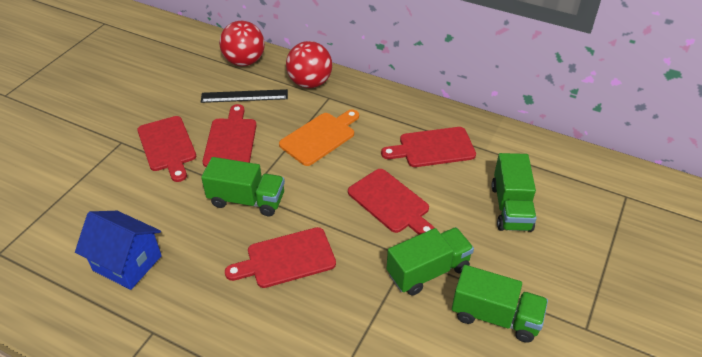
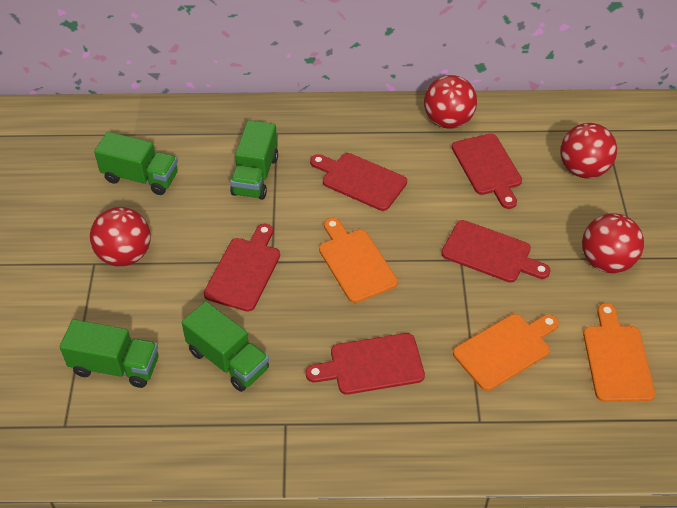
black ruler: [201,89,288,103] = 1 -> none = 0
blue house: [75,211,162,290] = 1 -> none = 0
orange cutting board: [279,110,359,166] = 1 -> [319,218,398,303] [453,314,559,391] [583,303,655,402] = 3
red ball: [219,21,265,66] [286,41,332,88] = 2 -> [90,207,151,267] [424,75,477,129] [560,123,617,178] [582,213,644,273] = 4

